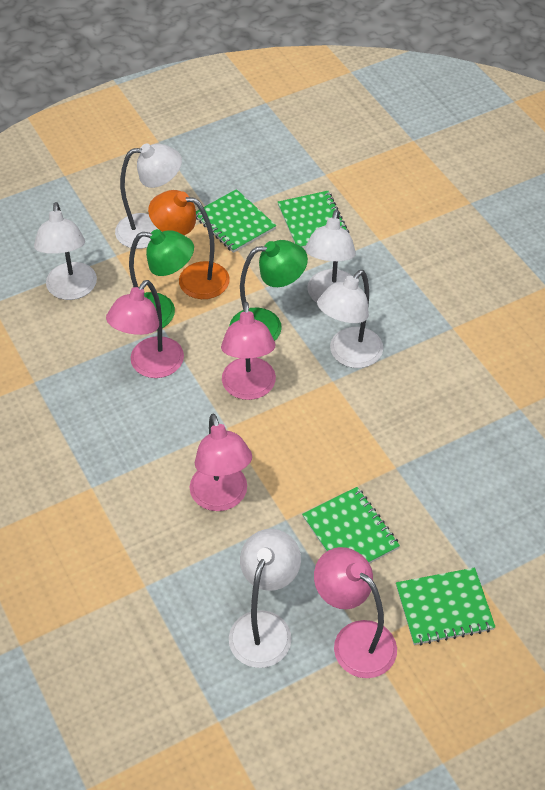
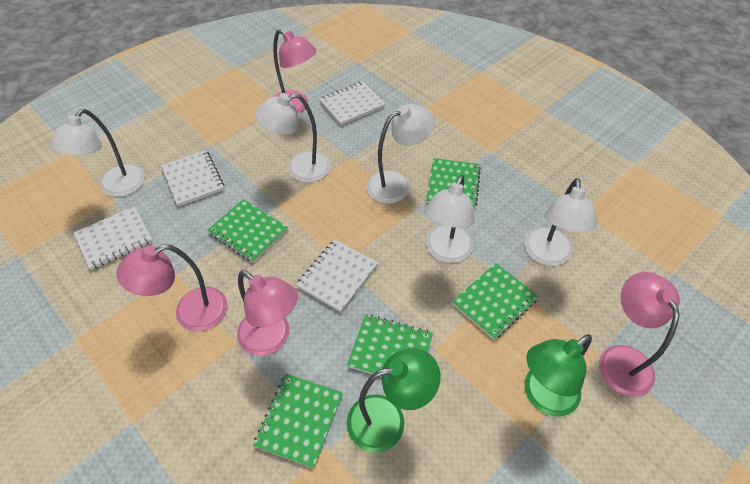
green notebook: [196,189,276,253] [278,191,349,249] [302,487,400,564] [396,568,495,645] = 4 -> [207,199,288,263] [253,374,343,468] [347,314,433,377] [426,158,481,209] [452,263,539,340] = 5
orange lamp: [148,190,230,299] = 1 -> none = 0
white notebook: none = 0 -> [74,206,153,270] [161,150,224,207] [296,239,378,312] [319,81,385,126] = 4

